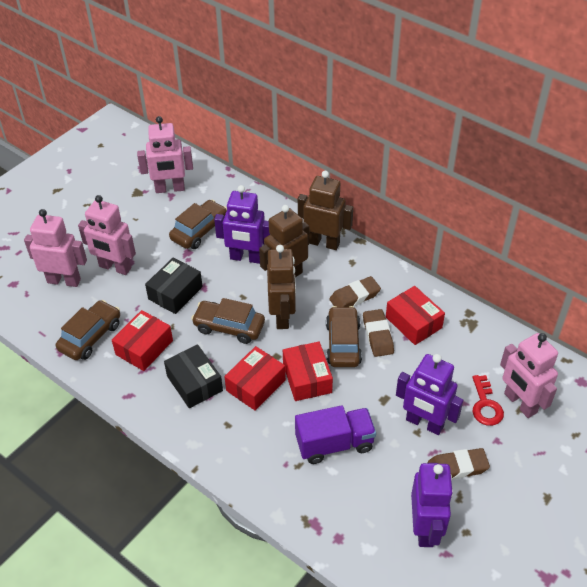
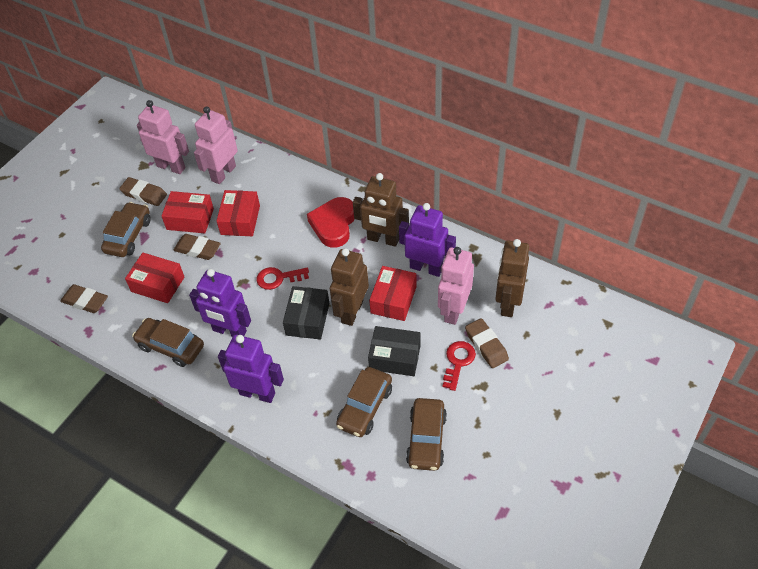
brown eraser: [330,276,381,307] [363,309,394,357] [428,448,490,480] = 3 -> [60,284,108,313] [119,177,167,206] [174,234,221,260] [465,318,509,368] = 4
pink robot: [24,209,87,287] [78,195,136,275] [137,116,193,193] [500,333,558,418] = 4 -> [137,100,189,174] [194,106,238,184] [438,247,474,325] = 3
purple truck: [295,405,376,464] = 1 -> none = 0
red heart: none = 0 -> [307,197,355,248] = 1
red key: [472,375,504,426] = 1 -> [257,267,309,290] [442,341,476,391] = 2

